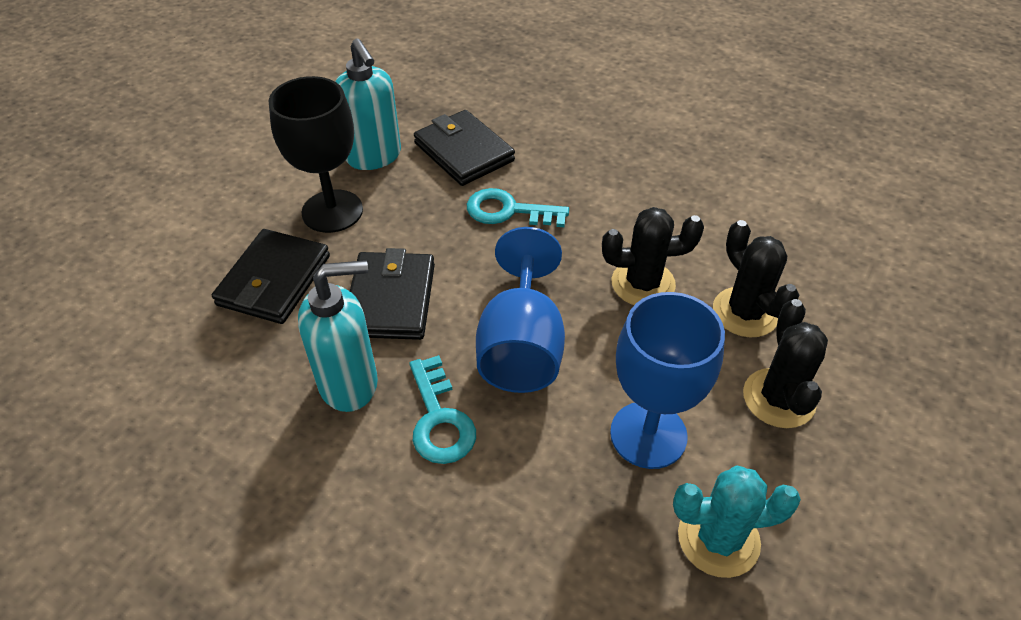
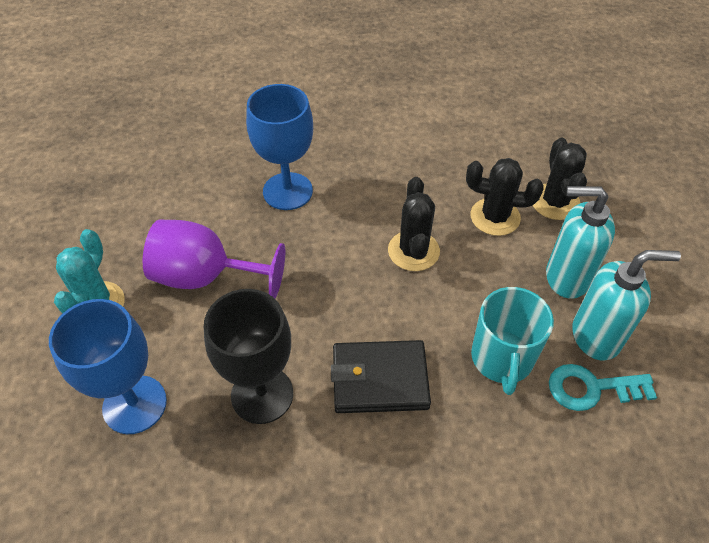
black wallet: [212,229,330,324] [350,248,435,340] [414,110,515,186] = 3 -> [331,340,431,413] = 1
purple goblet: none = 0 -> [143,219,285,298] = 1
turquoise key: [409,355,476,464] [467,188,569,227] = 2 -> [549,364,657,411] = 1
turquoise mug: none = 0 -> [471,287,554,395] = 1

